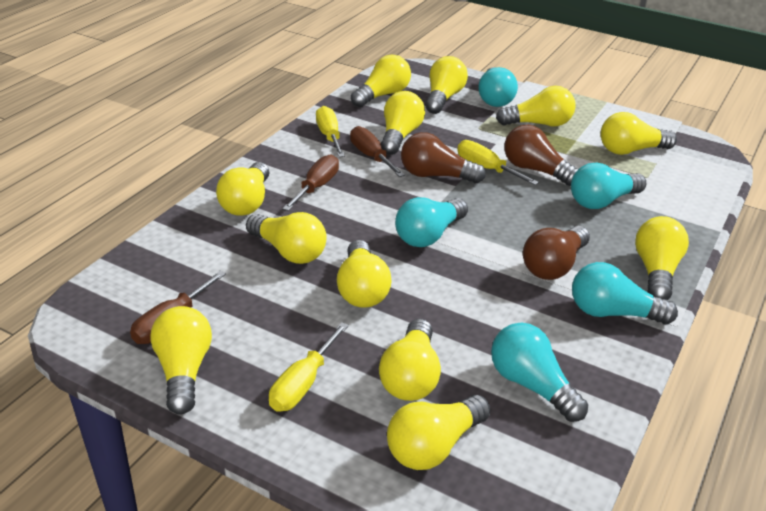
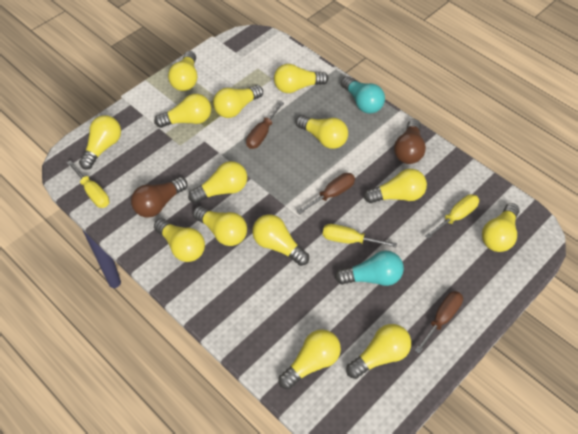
brown light bulb: [401,132,486,183] [504,125,578,186] [523,226,590,280] = 3 -> [131,177,187,218] [394,119,426,164] = 2
turquoise light bulb: [395,197,468,247] [478,67,518,107] [491,323,588,422] [571,163,646,209] [572,262,678,325] = 5 -> [335,250,404,286] [341,76,385,114] = 2
yellow light bulb: [150,306,212,415] [216,162,269,216] [246,212,327,264] [337,240,392,308] [351,55,411,107] [379,319,441,401] [381,91,425,155] [387,395,490,470] [425,56,468,114] [496,86,576,127] [601,112,677,155] [635,216,689,300] = 12 -> [79,115,121,170] [154,94,211,128] [154,218,205,262] [168,51,197,91] [188,161,247,203] [193,206,247,246] [213,85,263,118] [252,214,309,266] [274,64,329,93] [279,329,341,389] [296,115,348,149] [346,324,411,379] [364,169,427,203] [482,203,520,252] = 14

